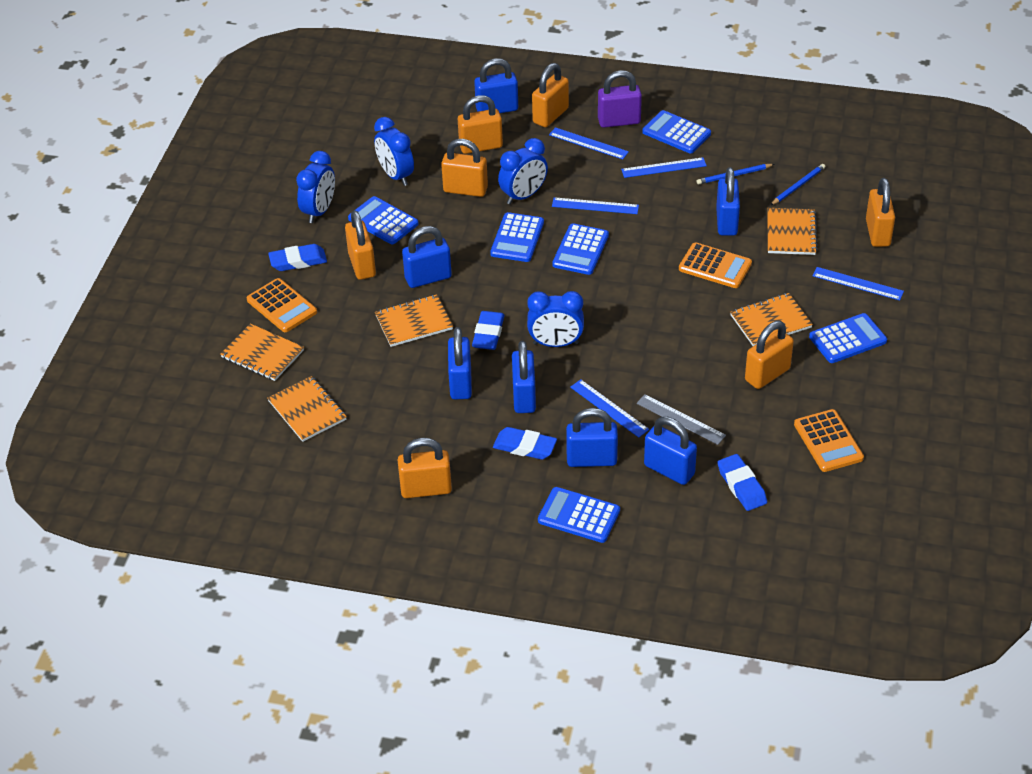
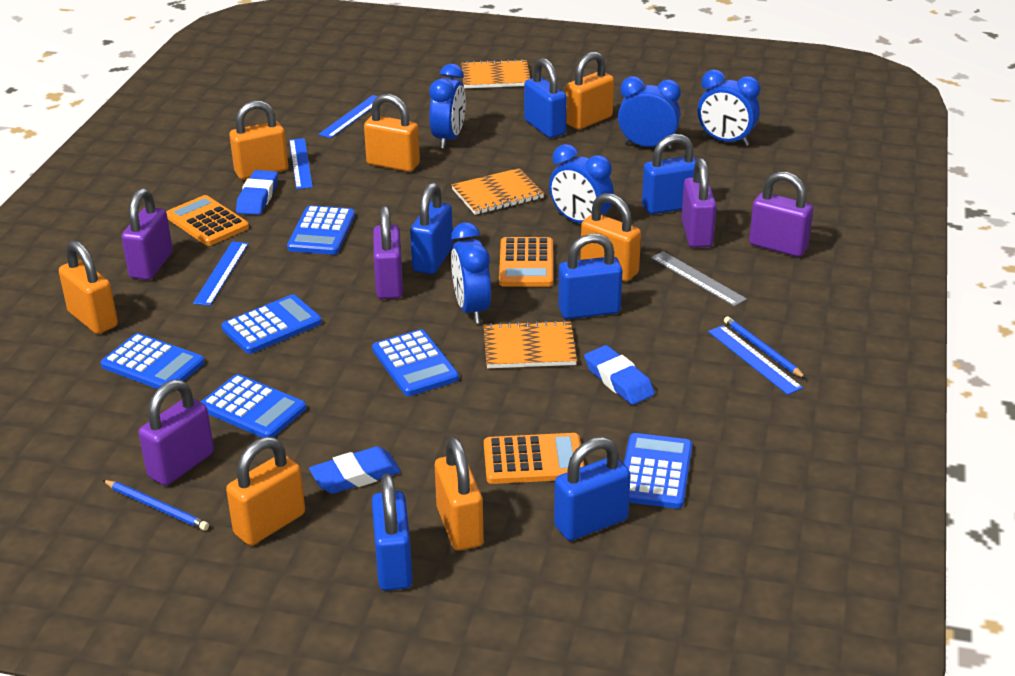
blue clock: [296,151,335,223] [374,117,414,186] [498,138,548,204] [527,291,584,347] = 4 -> [429,64,466,149] [451,222,491,324] [549,144,614,223] [618,76,681,149] [697,70,760,146] = 5
blue eraser: [268,244,327,271] [472,311,505,350] [493,427,557,459] [717,454,767,511] = 4 -> [236,170,278,215] [309,446,401,494] [584,345,655,405] = 3
blue padlock: [402,226,452,288] [448,327,472,399] [474,58,518,113] [512,341,536,413] [566,408,618,467] [644,417,697,485] [716,167,740,236] = 7 -> [372,474,413,591] [410,182,453,274] [524,58,567,138] [554,437,631,541] [558,233,623,319] [642,134,696,214] = 6
blue ruler: [549,127,629,159] [552,197,639,214] [570,379,649,438] [621,157,707,178] [813,267,904,300] = 5 -> [193,241,249,306] [289,138,313,189] [318,95,378,138] [708,325,803,395] = 4
orange notebook: [220,324,304,381] [268,376,347,442] [375,295,453,347] [730,293,813,346] [767,208,818,255] = 5 -> [452,168,544,215] [461,59,530,88] [484,320,577,368] = 3
purple padlock: [598,70,642,128] = 1 -> [121,188,173,280] [139,379,214,486] [373,206,403,299] [681,158,717,248] [749,171,813,257] = 5

